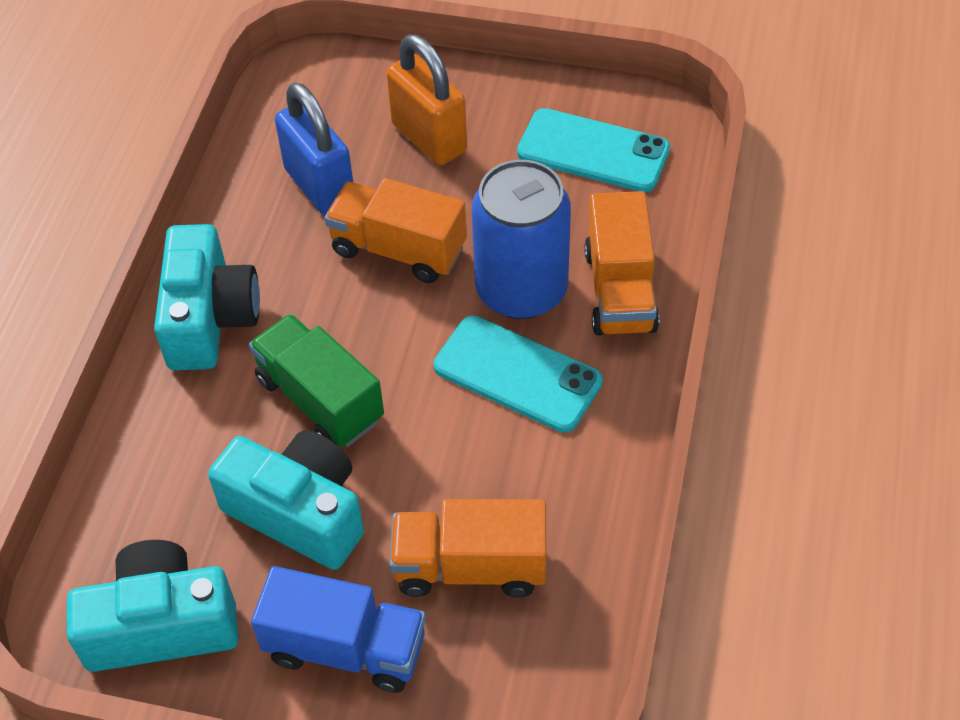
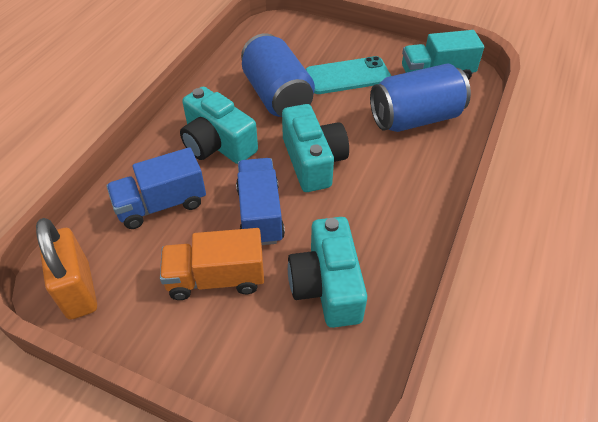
blue can: [472,160,571,319] = 1 -> [241,33,315,117] [370,63,471,132] = 2
blue padlock: [275,82,353,216] = 1 -> none = 0
blue truck: [251,566,426,693] = 1 -> [106,147,206,229] [236,158,285,245] = 2
green truck: [249,314,384,447] = 1 -> none = 0
orange truck: [325,178,467,283] [389,499,546,597] [584,191,659,336] = 3 -> [160,228,264,300] = 1
turquoise phone: [434,316,603,433] [517,108,670,192] = 2 -> [306,56,391,94] = 1
turquoise truck: none = 0 -> [402,30,484,80] = 1

